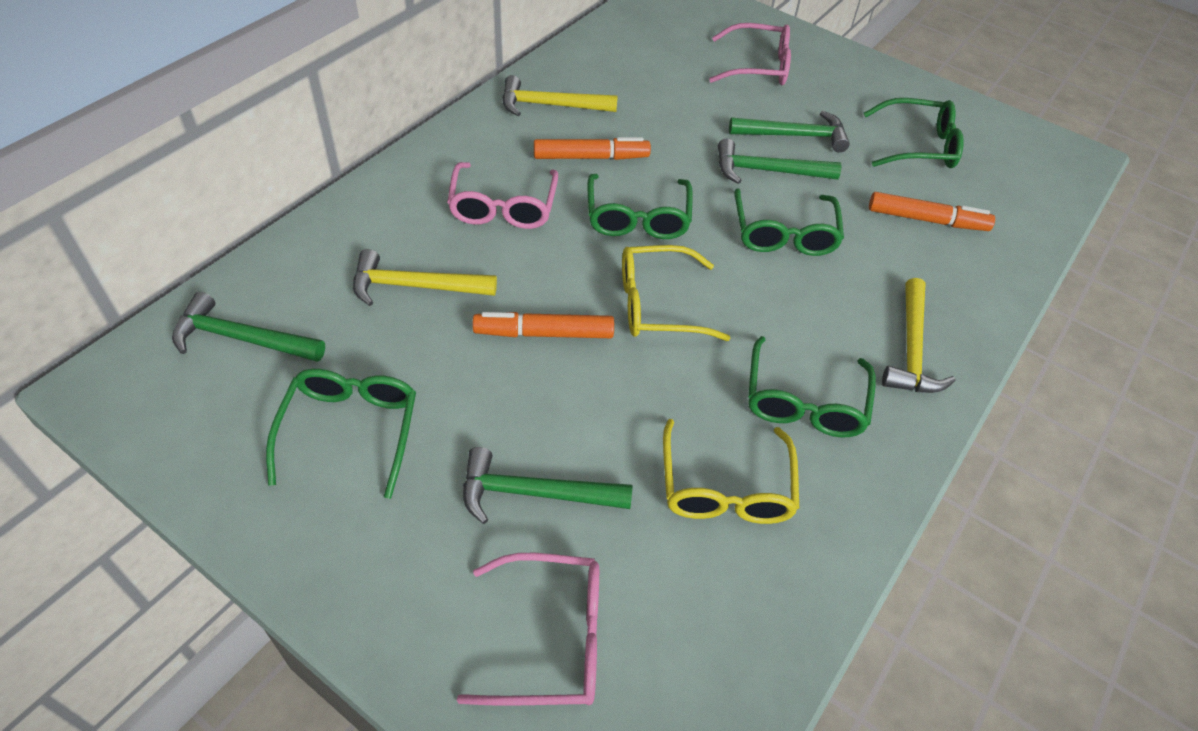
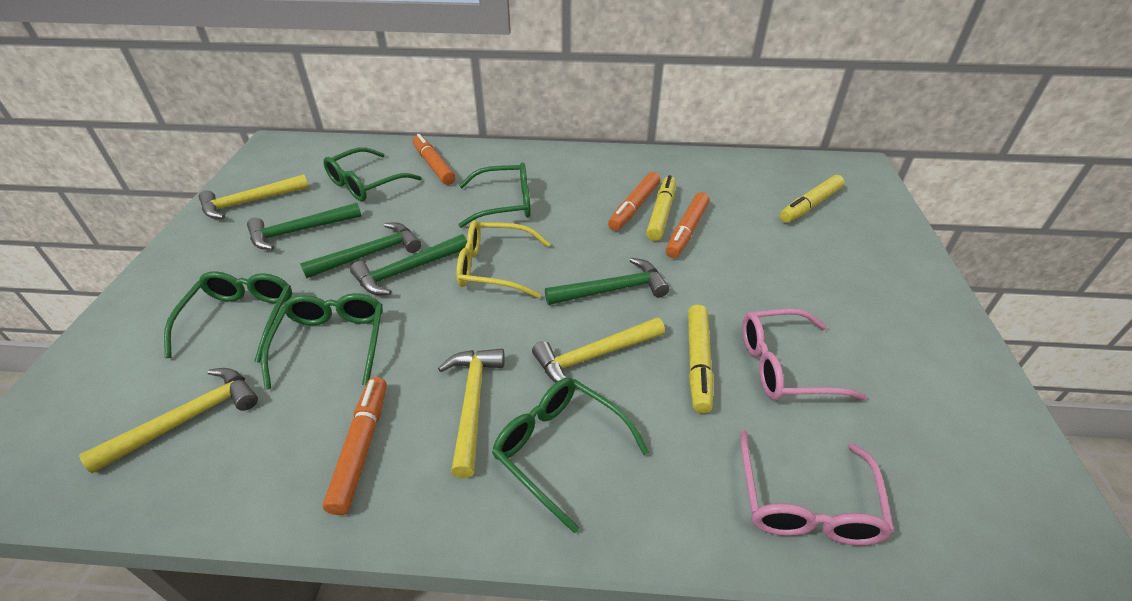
orange marker: [473,312,614,338] [534,137,651,160] [869,192,995,231] = 3 -> [323,377,387,515] [413,134,456,185] [608,172,660,231] [666,192,710,258] = 4
pink glasses: [447,162,558,229] [457,553,599,706] [709,23,791,85] = 3 -> [740,430,894,546] [742,309,868,400] = 2
yellow glasses: [622,245,730,341] [663,419,799,524] = 2 -> [456,220,551,298] = 1
yellow hammer: [353,249,497,306] [502,75,618,116] [882,278,956,393] = 3 -> [79,368,258,473] [199,174,309,219] [438,349,505,478] [532,317,665,389] = 4
yellow marker: none = 0 -> [646,175,676,241] [688,305,714,413] [780,175,845,223] = 3

